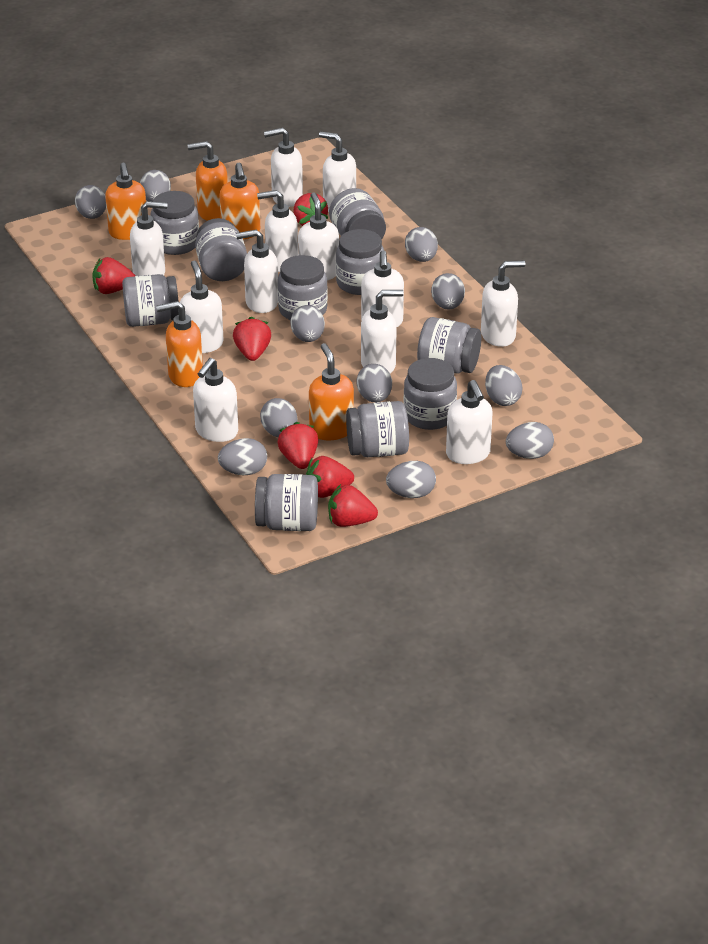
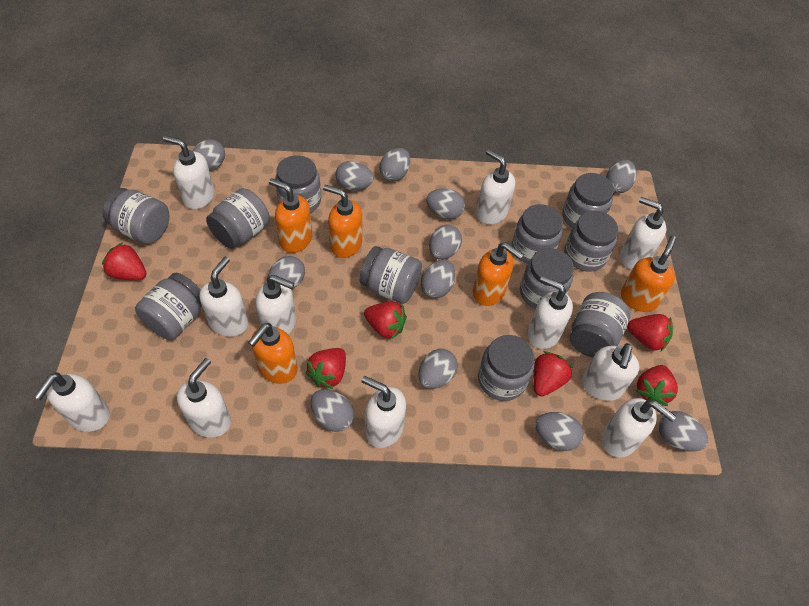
grey egg: [75,185,106,219] [140,170,171,201] [218,438,267,475] [260,398,298,437] [290,305,325,342] [357,364,392,402] [386,461,436,498] [405,227,438,262] [431,273,465,310] [485,365,523,406] [506,422,554,459] = 11 -> [193,139,225,170] [268,256,305,290] [311,389,354,432] [335,161,373,190] [379,148,410,181] [418,349,458,389] [421,260,455,298] [426,188,465,219] [429,225,462,260] [535,412,584,451] [606,160,636,193] [659,411,708,452] = 12
grey jar: [122,274,179,327] [150,191,199,255] [195,218,247,281] [255,474,318,531] [278,255,328,320] [329,188,386,240] [336,229,384,295] [346,401,409,457] [404,358,457,430] [417,317,481,374] = 10 -> [103,188,169,244] [135,273,202,340] [206,188,270,249] [275,155,321,213] [360,246,422,304] [478,335,534,401] [512,204,563,264] [520,248,574,309] [562,173,614,228] [564,211,618,272] [570,292,631,358] = 11
white soap dispenser: [130,201,167,276] [180,261,224,353] [193,358,238,442] [236,229,278,313] [257,190,298,272] [264,127,303,207] [298,192,339,280] [319,132,356,212] [361,250,404,327] [361,290,404,373] [446,380,493,464] [481,260,525,347] = 12 -> [34,373,110,432] [163,136,215,209] [177,358,231,438] [199,257,248,337] [256,275,296,335] [361,376,406,448] [476,149,515,225] [528,276,573,349] [582,343,639,401] [602,398,676,457] [620,197,667,269] = 11

